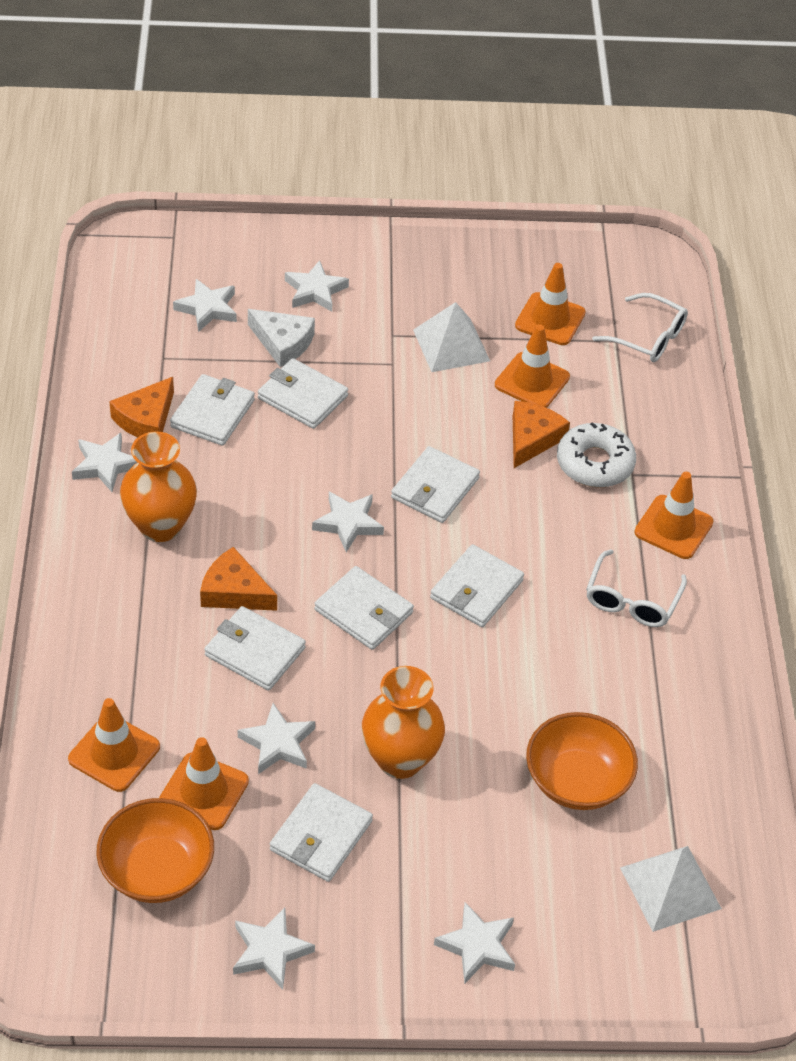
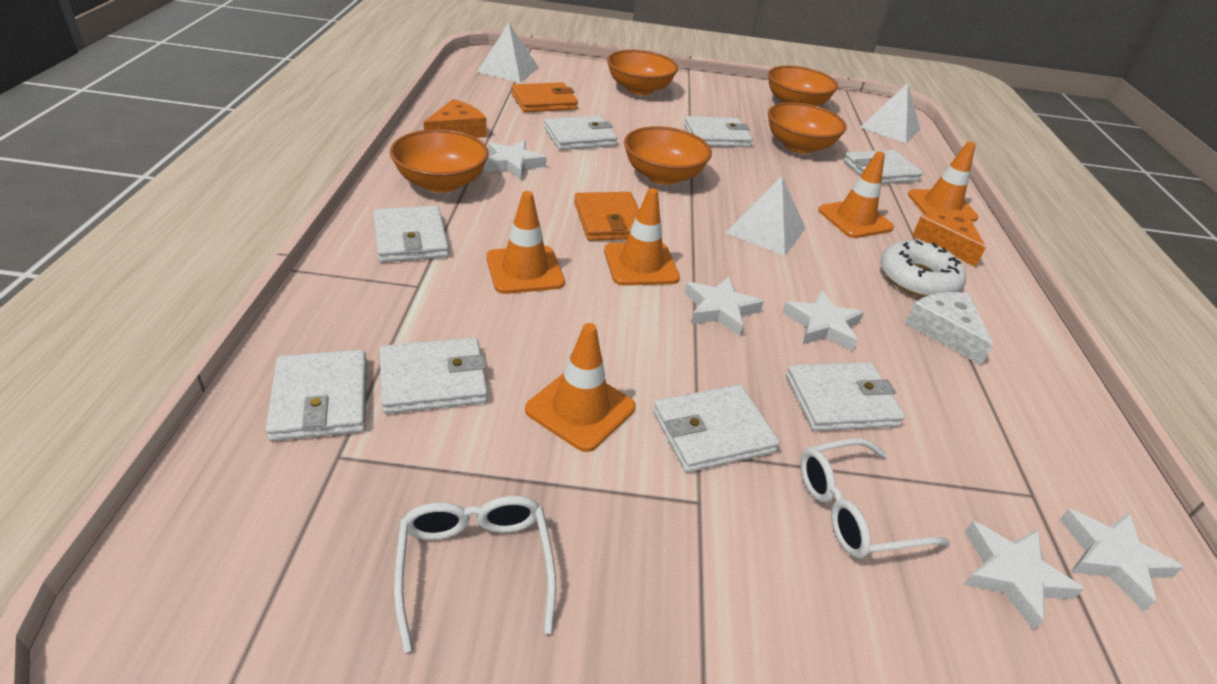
orange bowl: [96,798,214,903] [526,712,638,810] = 2 -> [390,129,489,193] [607,50,678,95] [624,126,712,185] [768,66,838,106] [768,102,847,154] = 5
orange cheese: [109,377,174,438] [200,547,277,611] [513,401,570,468] = 3 -> [423,99,487,138] [912,210,986,267] = 2
orange vase: [120,431,197,542] [361,666,445,779] = 2 -> none = 0
orange wallet: none = 0 -> [511,82,578,112] [574,192,639,241] = 2
white pyramid: [413,302,490,372] [620,846,722,932] = 2 -> [477,23,539,83] [726,176,806,256] [860,83,920,143] = 3
white star: [72,433,137,492] [173,279,237,332] [233,908,315,990] [238,703,315,774] [285,260,349,312] [312,492,384,552] [434,902,515,984] = 7 -> [484,140,547,180] [684,277,764,336] [782,290,864,351] [963,521,1084,631] [1059,509,1184,611] = 5
white wallet: [170,374,255,446] [205,606,306,691] [258,358,348,429] [270,783,373,882] [314,566,414,650] [391,446,480,523] [430,544,524,627] = 7 -> [266,350,367,441] [373,205,449,262] [380,338,488,414] [544,115,617,150] [653,384,780,473] [684,116,753,147] [786,362,905,431] [844,150,923,184] = 8

